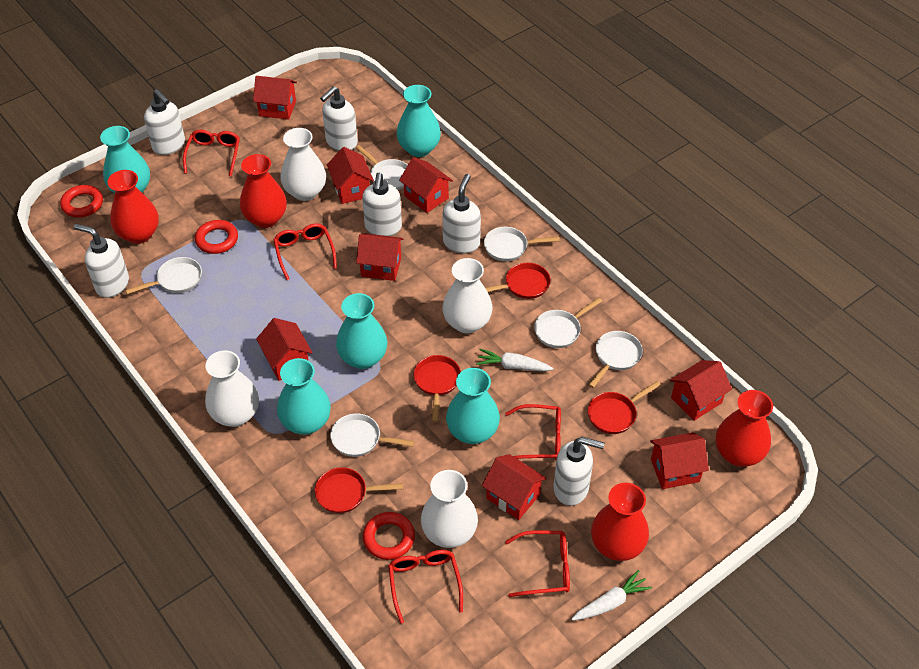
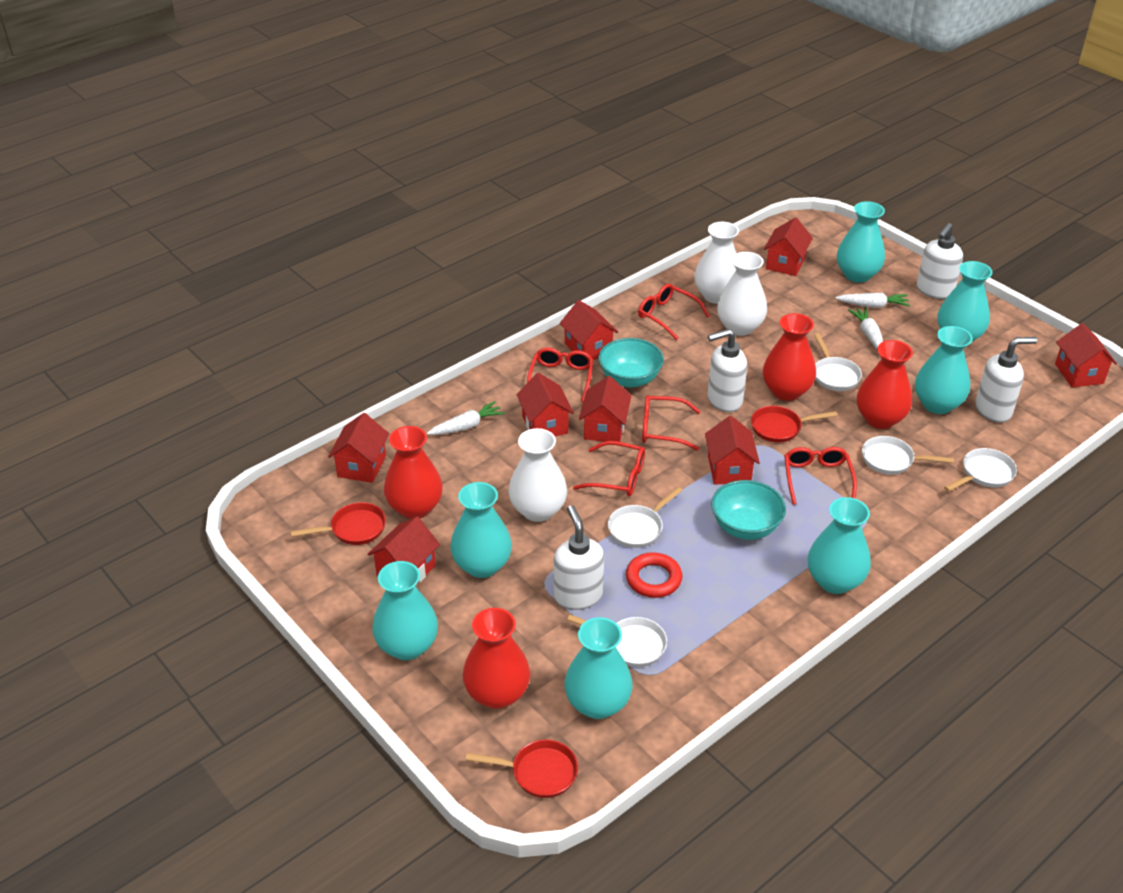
red pan: [315,467,403,513] [414,355,461,422] [485,263,551,299] [588,381,661,434] = 4 -> [290,502,386,545] [466,740,578,798] [751,406,837,443] = 3
red ring: [60,185,103,217] [195,220,238,254] [363,512,415,560] = 3 -> [626,552,682,598] = 1
turquoise bowl: none = 0 -> [598,338,664,388] [711,480,786,540] = 2
turquoise vase: [100,126,150,193] [277,358,331,435] [336,293,387,369] [397,85,441,157] [446,368,500,444] = 5 -> [372,561,438,660] [450,482,512,578] [564,617,633,719] [808,497,871,594] [837,201,885,283] [915,326,973,414] [937,261,992,343] = 7
white carrot: [476,349,553,371] [572,570,652,620] = 2 -> [427,401,505,435] [835,293,910,308] [848,307,883,351] = 3
white pan: [126,257,202,294] [330,413,415,457] [356,145,408,190] [484,227,559,261] [534,298,602,348] [589,331,643,388] = 6 -> [567,615,667,667] [608,487,683,548] [814,333,862,391] [862,436,954,475] [944,448,1017,492] = 5
white soap dispenser: [74,224,129,298] [144,89,185,155] [320,86,358,151] [362,173,402,236] [443,174,481,253] [553,437,604,506] = 6 -> [554,505,604,610] [708,329,747,412] [917,223,963,299] [975,337,1037,423] = 4
white vase: [205,350,259,427] [280,128,326,201] [421,470,478,548] [442,258,493,334] = 4 -> [508,428,567,522] [694,222,739,304] [717,252,767,336] = 3

